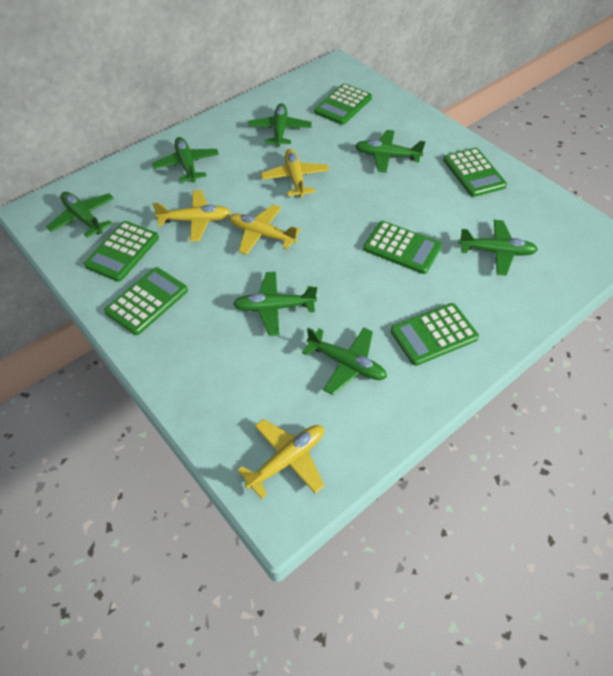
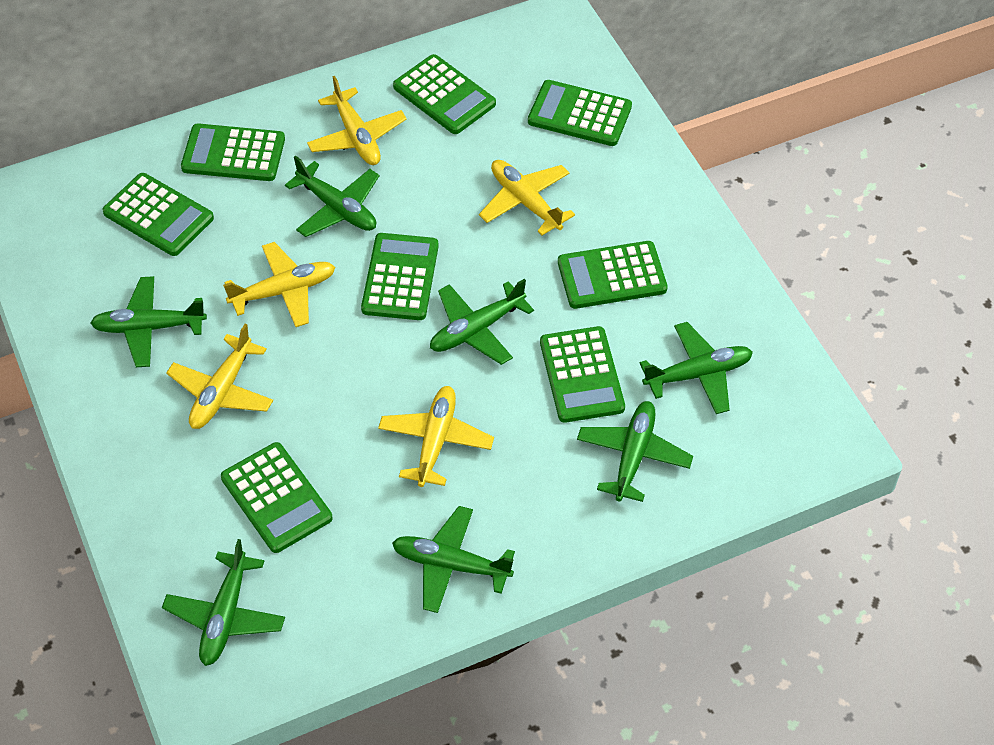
green calculator: [84,221,159,282] [104,267,188,335] [314,83,372,125] [363,221,442,274] [390,303,479,366] [443,148,507,197] = 6 -> [102,173,214,256] [181,123,285,181] [221,442,333,553] [361,233,439,320] [393,54,496,134] [528,80,632,146] [540,326,625,423] [558,241,668,309] = 8
yellow plane: [152,190,231,242] [229,204,301,255] [238,419,324,499] [261,149,329,197] = 4 -> [166,324,273,429] [223,242,335,327] [307,76,407,165] [378,386,494,487] [479,160,575,235] = 5

